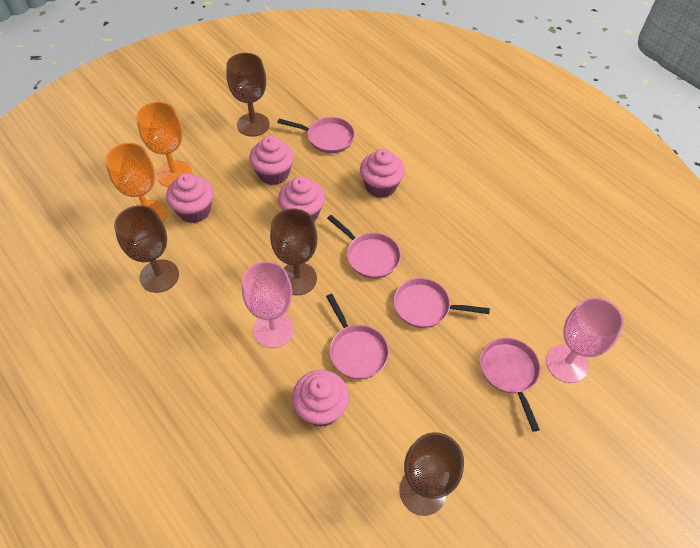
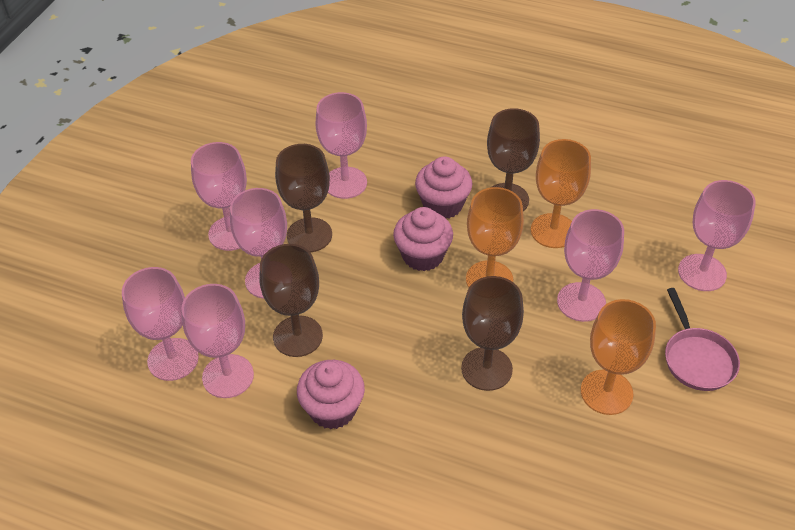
orange goblet: [105,143,167,222] [137,102,192,187] = 2 -> [466,187,524,288] [531,139,591,248] [581,299,656,415] = 3
pink cupcake: [166,173,213,223] [249,136,294,185] [278,176,325,222] [292,370,349,427] [360,149,405,198] = 5 -> [297,360,365,429] [393,207,453,271] [415,156,472,219] = 3
pink goblet: [242,261,294,348] [546,297,624,383] = 2 -> [122,267,199,381] [181,284,254,398] [191,142,247,251] [230,188,287,299] [316,92,367,199] [557,209,624,322] [678,180,756,291] = 7
pink pan: [277,117,355,153] [326,294,389,379] [327,215,401,279] [394,278,490,328] [480,338,540,432] = 5 -> [665,288,740,391] = 1

